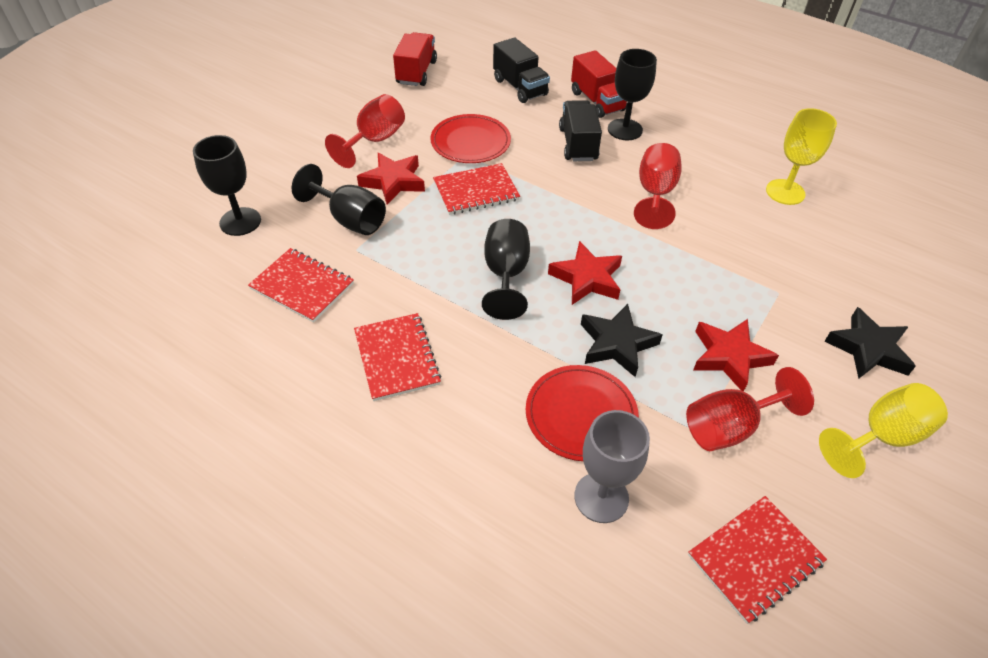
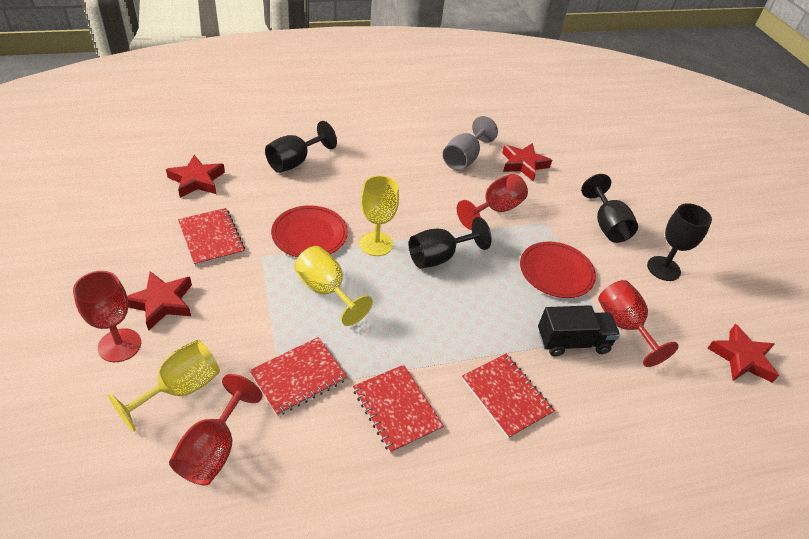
black star: [581,304,662,377] [824,307,916,379] = 2 -> none = 0
black truck: [493,37,550,103] [559,100,602,161] = 2 -> [538,305,620,356] = 1
red goblet: [325,94,405,168] [634,143,682,229] [686,367,814,451] = 3 -> [73,271,141,362] [169,374,262,485] [457,174,528,230] [598,280,679,367] = 4
red star: [357,153,425,205] [548,241,622,305] [693,319,779,391] = 3 -> [127,271,192,331] [166,155,225,198] [502,143,552,181] [707,324,779,383] = 4
red truck: [393,32,437,86] [571,50,627,118] = 2 -> none = 0
yellow goblet: [766,108,837,205] [819,383,948,478] = 2 -> [108,340,220,432] [294,246,373,326] [359,175,399,256] = 3

